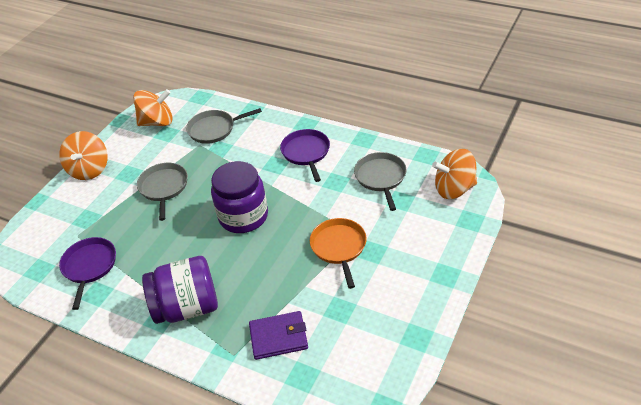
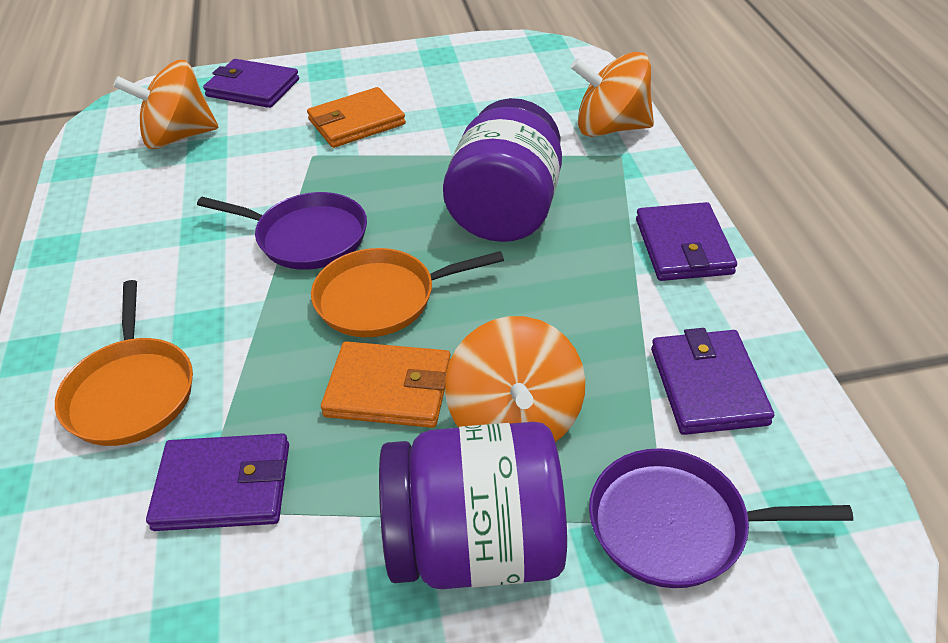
grey pan: [137,163,188,221] [186,108,262,144] [354,152,406,211] = 3 -> none = 0
orange pan: [310,218,367,289] = 1 -> [55,280,193,446] [311,248,504,337] = 2
orange wallet: none = 0 -> [307,87,406,148] [321,341,451,428] = 2
purple wallet: [249,311,308,360] = 1 -> [146,433,289,531] [203,59,299,108] [636,202,737,281] [651,328,774,435] = 4

